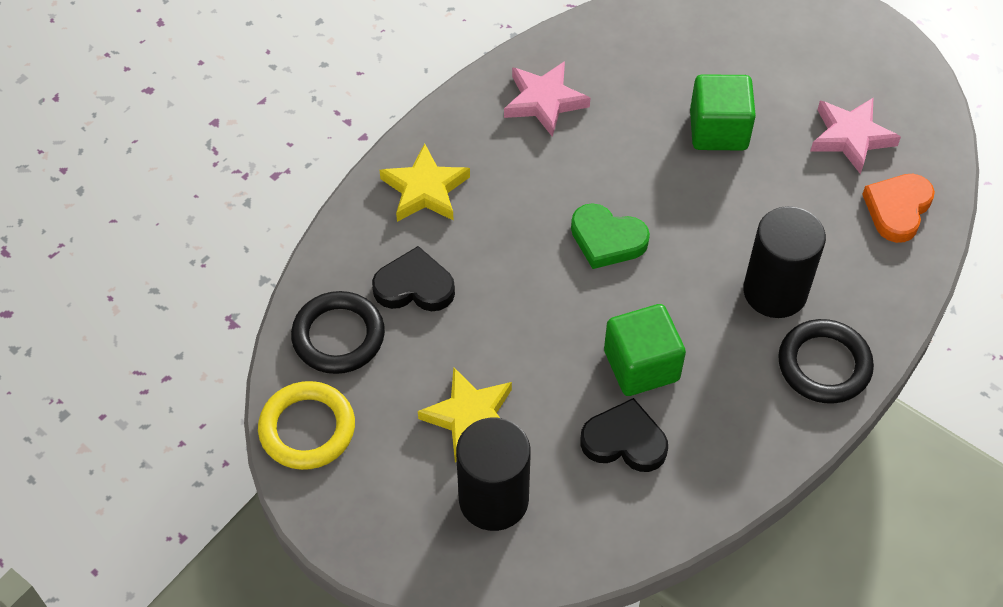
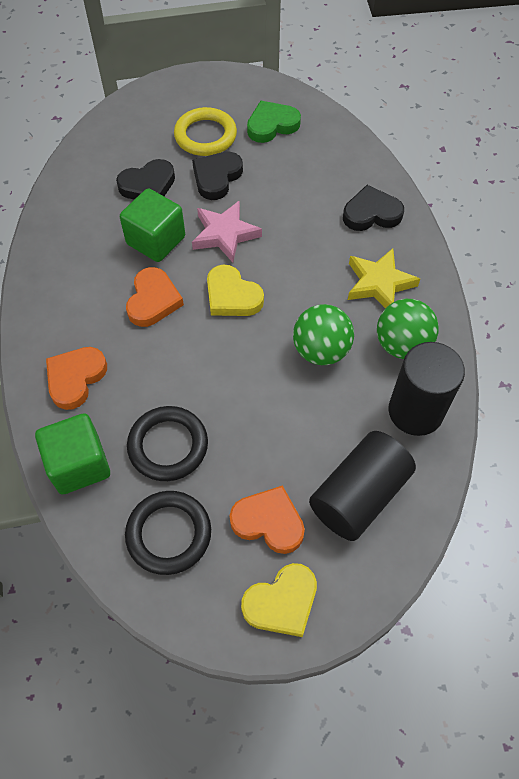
black heart: [372,246,455,311] [580,398,668,472] = 2 -> [116,159,175,200] [192,152,243,200] [343,185,404,231] = 3
green ball: none = 0 -> [293,304,354,365] [377,299,439,359] = 2
orange heart: [862,174,935,243] = 1 -> [46,347,107,410] [126,267,184,327] [230,485,305,554] = 3
pink star: [504,61,590,137] [811,98,901,174] = 2 -> [192,201,262,263] = 1
yellow heart: none = 0 -> [207,265,264,316] [241,563,317,637] = 2
yellow star: [380,143,470,222] [418,367,512,462] = 2 -> [348,248,420,308] = 1

